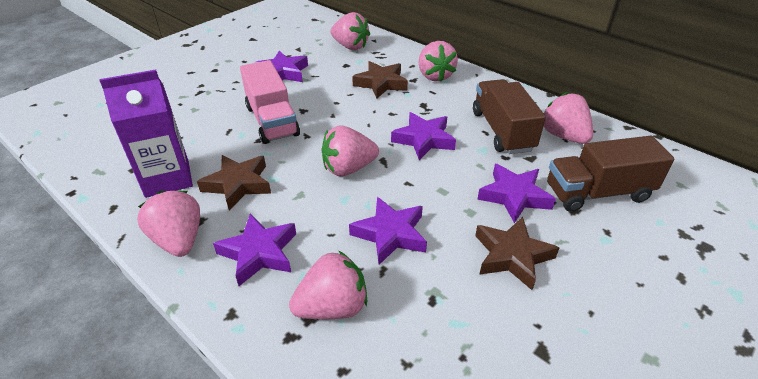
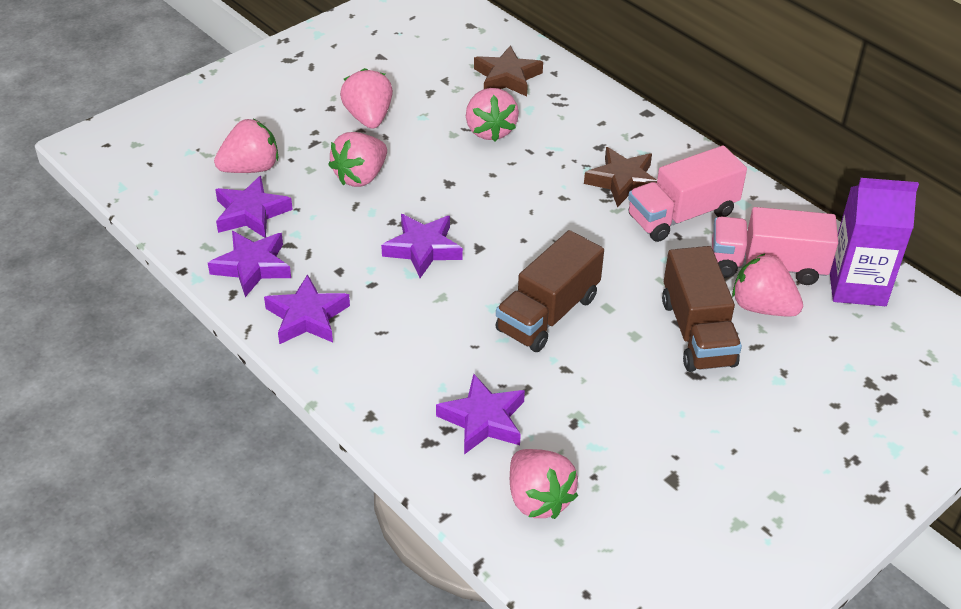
brown star: [197,155,271,211] [352,61,408,99] [475,217,559,290] = 3 -> [474,46,543,97] [584,147,657,207] = 2
pink truck: [240,60,300,144] = 1 -> [628,145,747,242] [712,207,838,285] = 2

